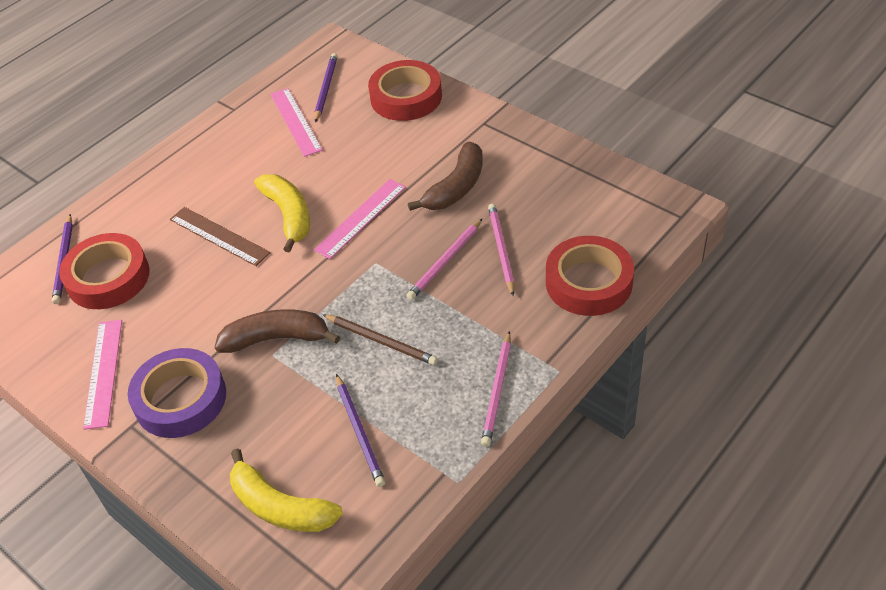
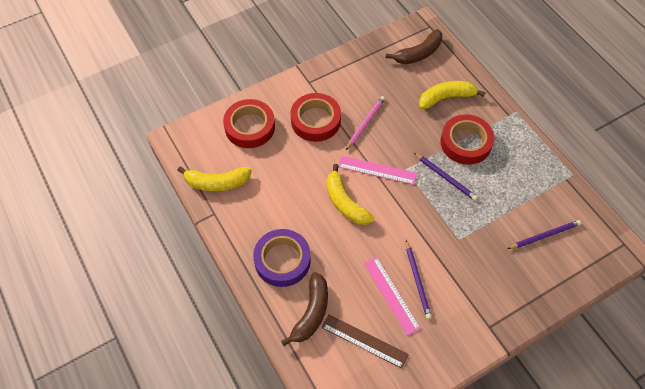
brown pencil: [322,314,438,365] = 1 -> none = 0
pink pencil: [407,218,483,300] [481,331,511,447] [488,204,515,296] = 3 -> [346,96,385,150] = 1
pink ruler: [83,320,122,430] [271,88,323,157] [314,179,406,259] = 3 -> [338,156,417,185] [364,257,421,336] = 2
yellow banana: [230,448,343,532] [254,174,310,253] = 2 -> [177,167,252,191] [327,164,374,225] [419,81,486,109] = 3

